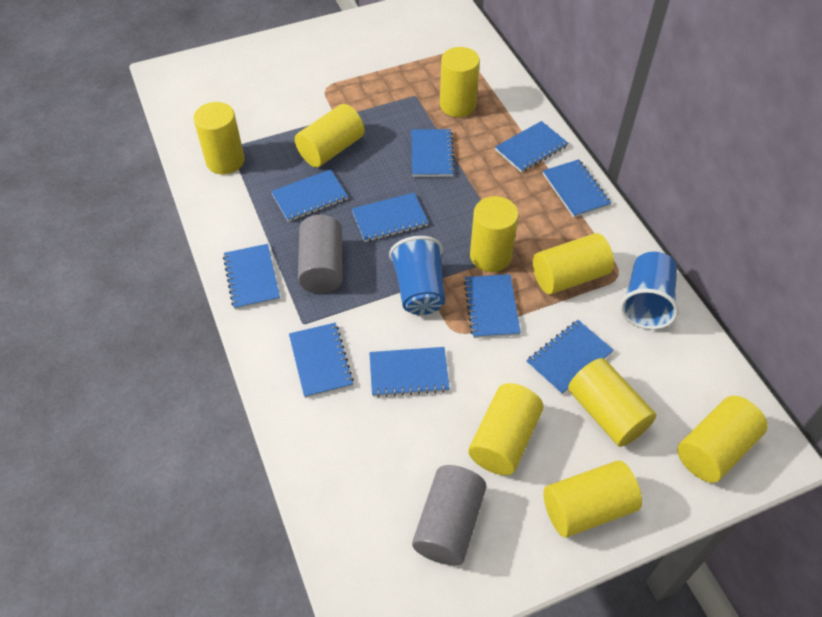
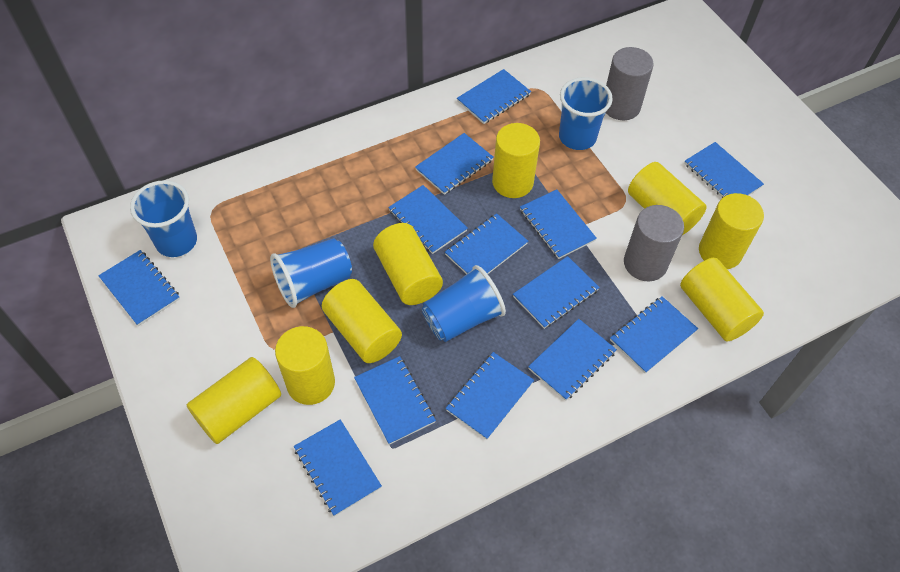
blue cup: [389,236,445,315] [620,252,679,330] = 2 -> [130,180,197,257] [270,238,352,308] [422,265,506,342] [559,77,613,150] = 4
blue notebook: [223,244,280,310] [271,169,348,222] [289,323,354,398] [352,193,429,242] [369,347,450,398] [411,129,455,177] [464,274,521,338] [495,121,568,173] [526,320,614,395] [543,159,611,218] = 10 -> [98,250,180,326] [294,419,382,516] [354,356,436,445] [388,185,468,254] [415,133,494,195] [445,213,528,274] [446,352,534,440] [457,69,531,124] [513,256,600,329] [520,189,597,259] [528,319,617,401] [610,296,698,373] [684,142,764,198] = 13
yellow cylinder: [193,102,245,175] [295,104,365,167] [440,47,480,117] [468,383,543,475] [470,196,519,272] [533,233,614,294] [543,461,642,538] [568,358,656,447] [677,396,768,483] = 9 -> [187,357,281,444] [275,326,335,405] [322,279,402,363] [373,223,443,305] [492,123,540,198] [628,162,707,235] [680,258,764,341] [699,193,764,269] = 8

